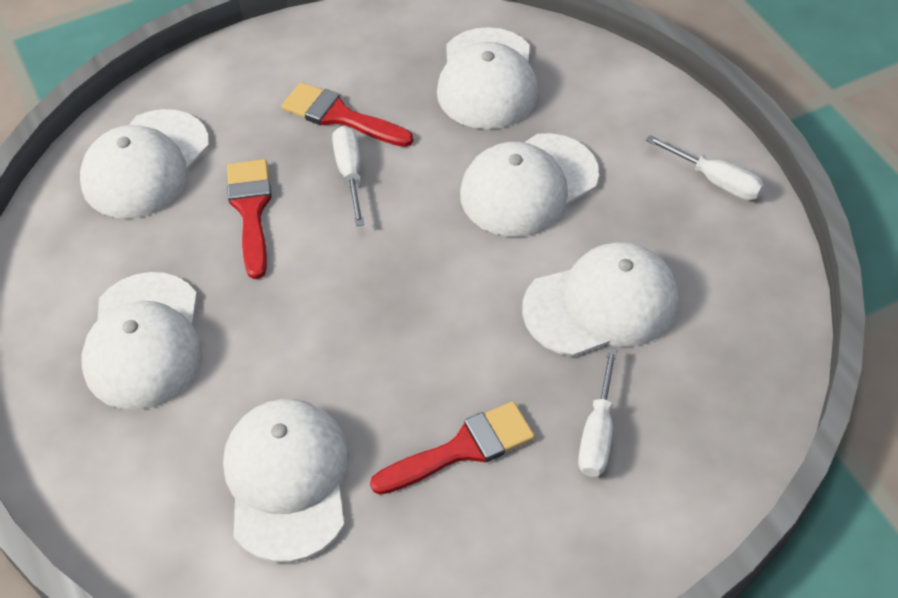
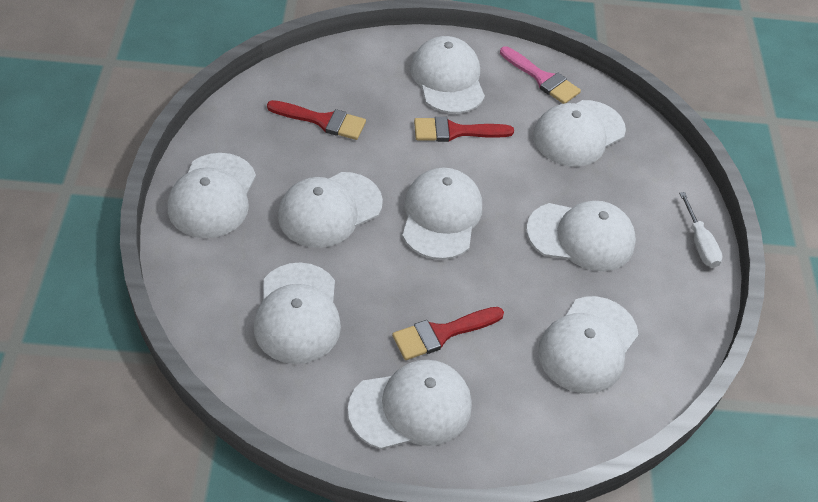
pink brush: none = 0 -> [500,46,581,104] = 1
white cap: [80,109,209,218] [81,272,202,410] [223,399,350,563] [437,27,538,129] [460,133,599,237] [522,243,679,357] = 6 -> [168,153,256,238] [254,263,341,364] [278,172,383,248] [348,360,472,449] [402,168,482,260] [410,36,485,114] [526,201,636,271] [533,100,626,167] [538,296,639,394] = 9
white screwdriver: [332,126,364,226] [578,348,617,477] [646,135,764,200] = 3 -> [679,192,723,268] = 1

